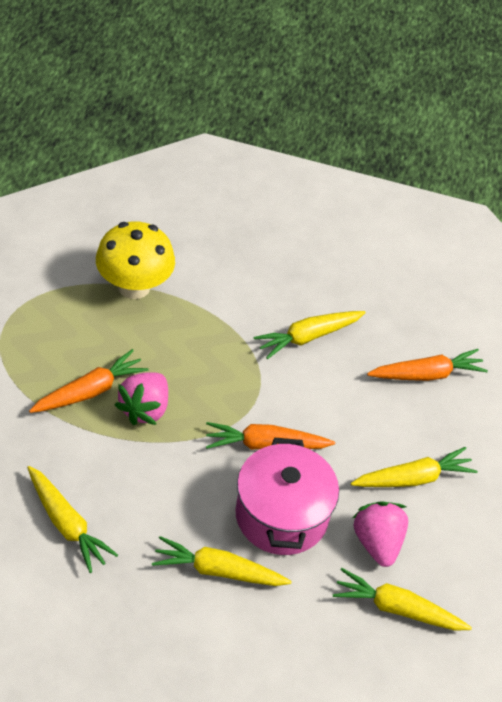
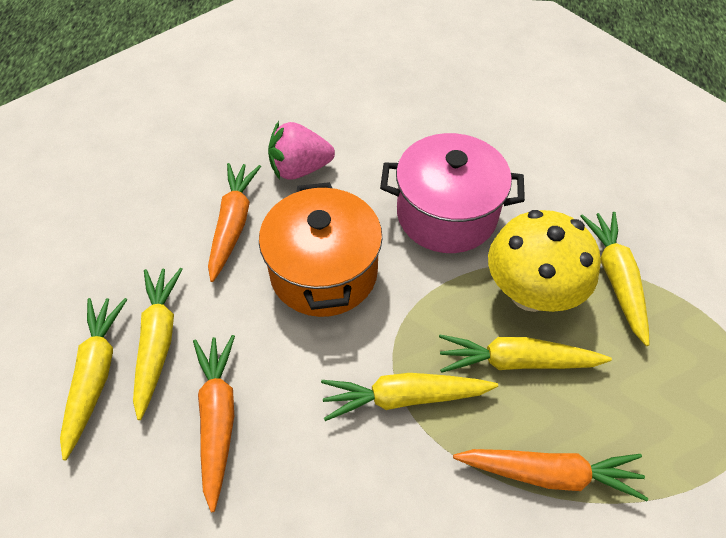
orange pot: none = 0 -> [259,182,382,317] = 1
pink strawberry: [115,372,168,425] [353,501,408,567] = 2 -> [268,121,335,180] = 1

